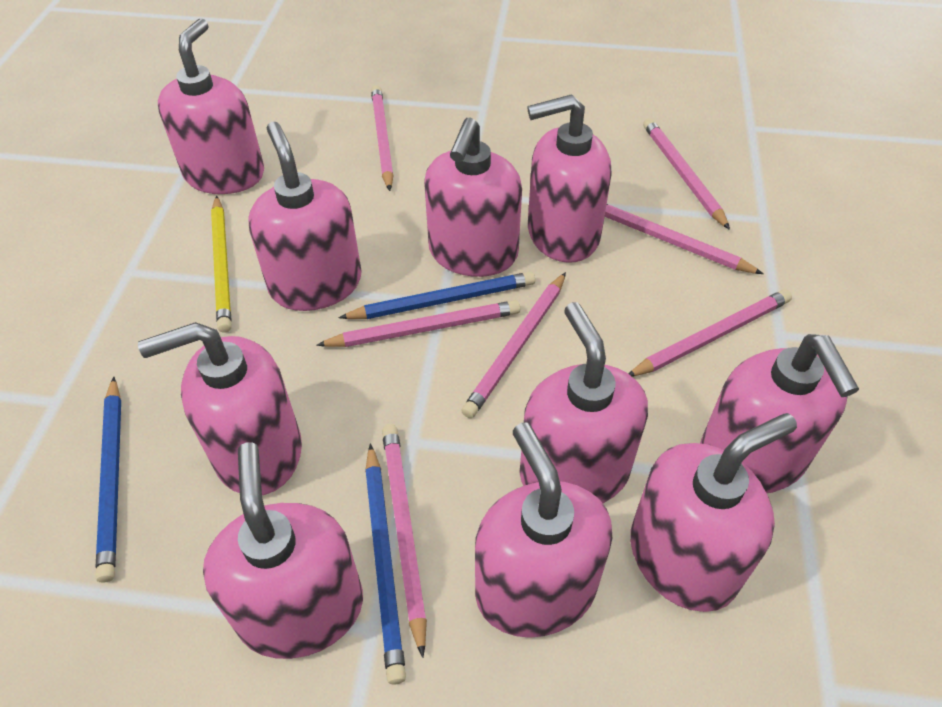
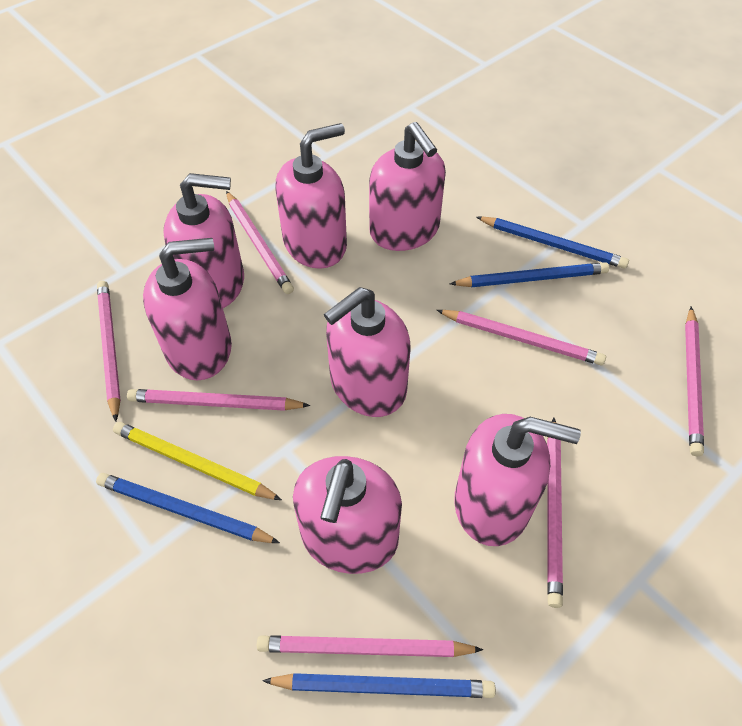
blue pencil: [95,377,121,583] [339,272,535,319] [365,444,406,685] = 3 -> [96,473,280,543] [262,673,496,698] [450,262,609,287] [476,217,629,269] = 4
pink soap dispenser: [138,322,302,495] [158,18,264,194] [203,443,363,659] [248,122,362,311] [424,117,522,277] [475,422,612,638] [519,302,648,503] [527,94,611,263] [630,413,797,612] [700,334,859,493] = 10 -> [143,238,232,380] [163,173,244,308] [276,123,347,269] [293,456,402,574] [324,287,411,417] [369,122,446,251] [454,414,581,546] = 7

